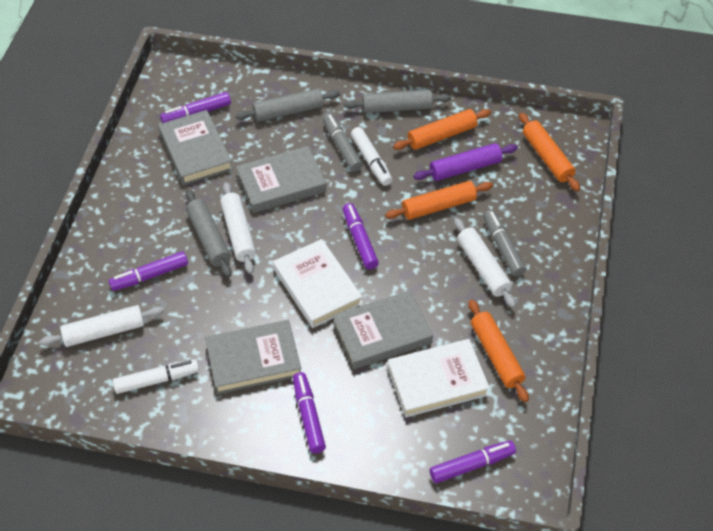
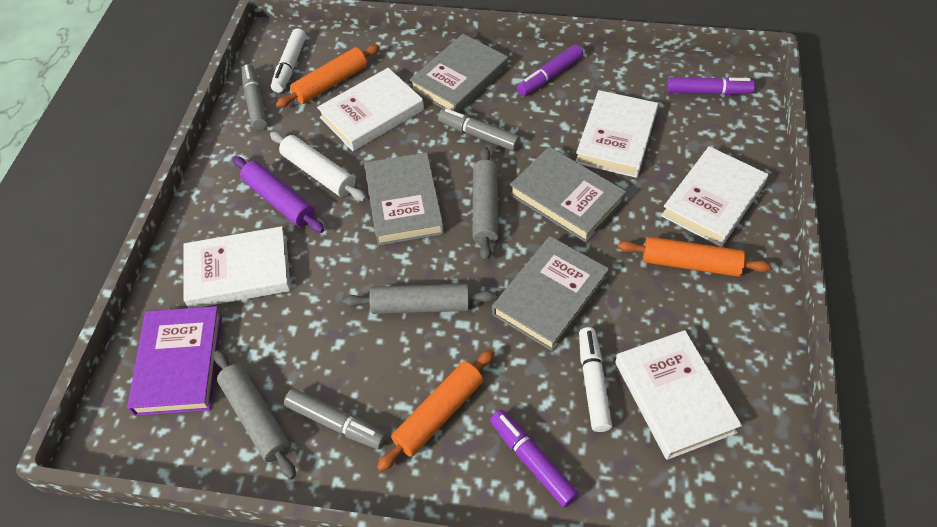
grey marker: [323,114,363,172] [483,210,526,277] = 2 -> [241,64,267,130] [284,389,387,450] [438,108,520,151] = 3
orange rolling pin: [385,181,493,220] [393,109,491,150] [468,299,529,402] [519,113,580,191] = 4 -> [276,45,380,108] [377,349,494,472] [618,237,771,277] = 3
purple book: none = 0 -> [127,306,222,416] = 1
purple marker: [109,251,188,291] [160,92,231,123] [293,372,326,453] [343,203,379,269] [430,441,516,483] = 5 -> [490,410,579,507] [517,44,583,96] [667,77,755,95] = 3
white book: [273,239,362,328] [387,339,490,417] = 2 -> [183,226,291,308] [317,68,424,151] [575,90,658,178] [615,330,742,460] [661,146,768,247] = 5
white rolling pin: [40,305,164,347] [220,182,256,274] [454,218,516,308] = 3 -> [270,132,366,201] = 1

